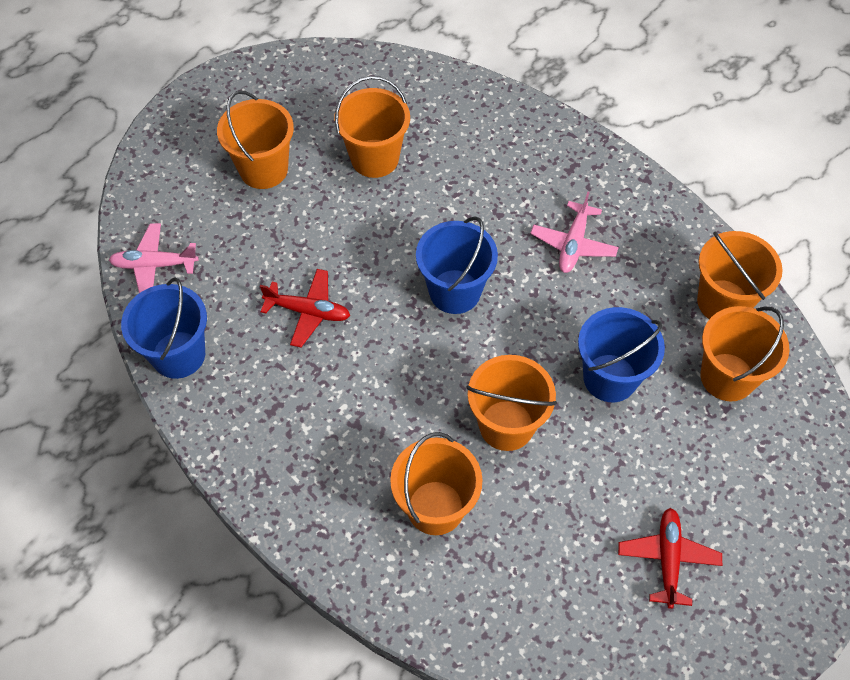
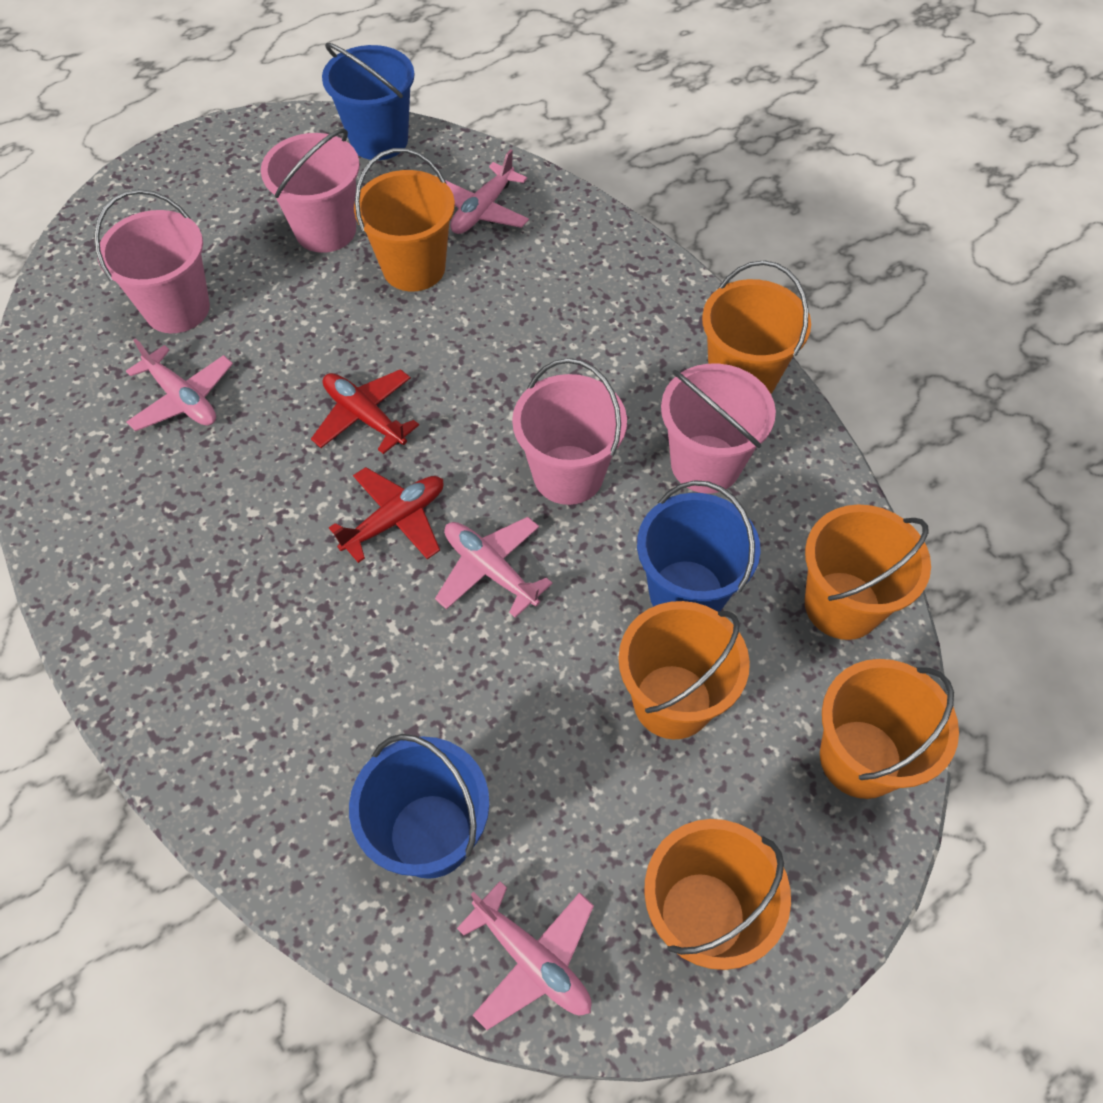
pink bucket: none = 0 -> [94,189,210,333] [261,128,360,253] [512,358,627,505] [661,364,776,494] = 4
pink plane: [109,223,198,293] [530,191,619,273] = 2 -> [126,338,233,431] [435,517,552,618] [445,149,529,234] [457,881,594,1030] = 4

